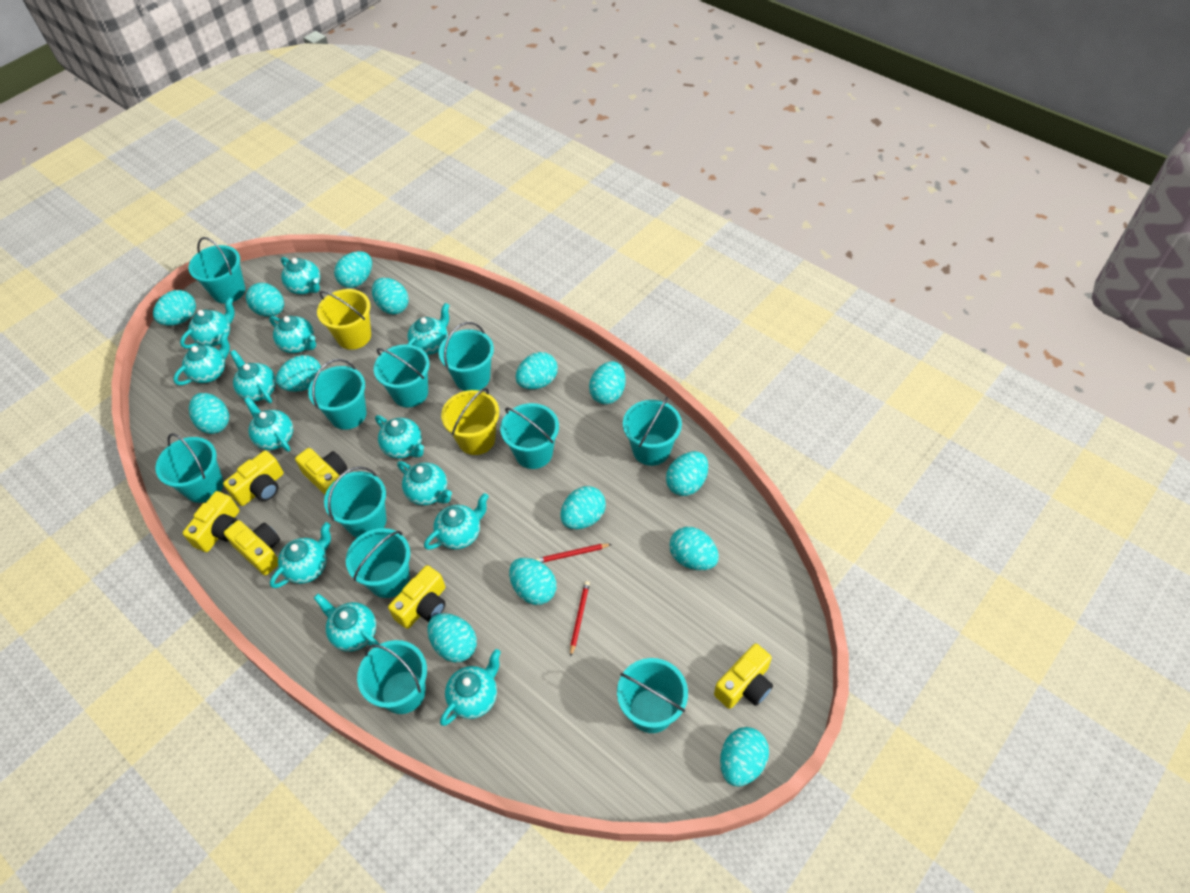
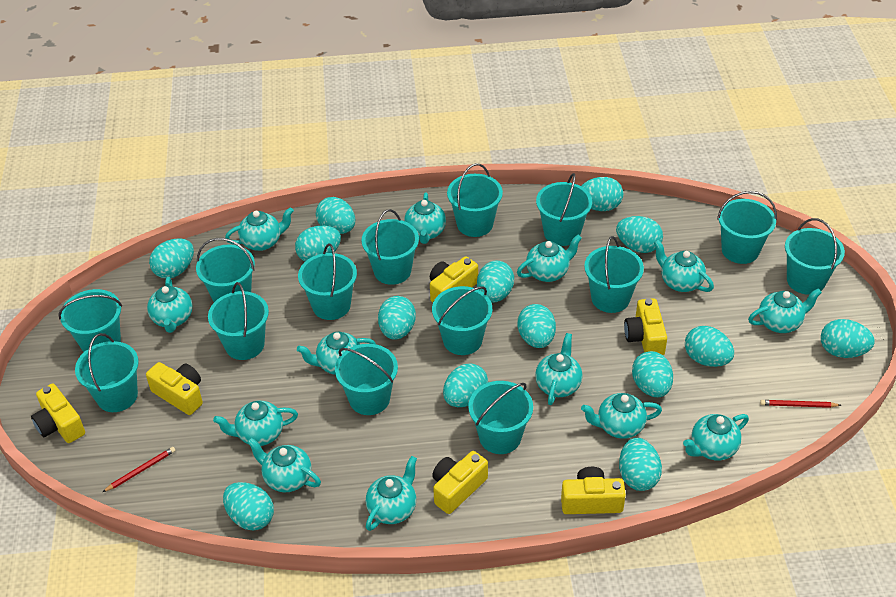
turquoise bucket: [155,433,224,503] [189,237,245,304] [308,359,366,430] [324,466,387,538] [346,528,410,598] [357,640,427,714] [374,344,430,407] [439,322,494,391] [500,403,559,469] [617,658,688,733] [623,397,682,466] = 11 -> [58,289,122,352] [75,333,139,412] [196,238,255,302] [208,282,269,360] [298,243,357,320] [335,344,398,415] [361,209,419,285] [432,286,492,355] [447,163,503,237] [468,381,533,454] [536,173,592,246] [584,236,644,313] [717,191,777,264] [785,218,845,295] = 14
yellow bucket: [317,289,371,350] [441,388,499,455] = 2 -> none = 0

